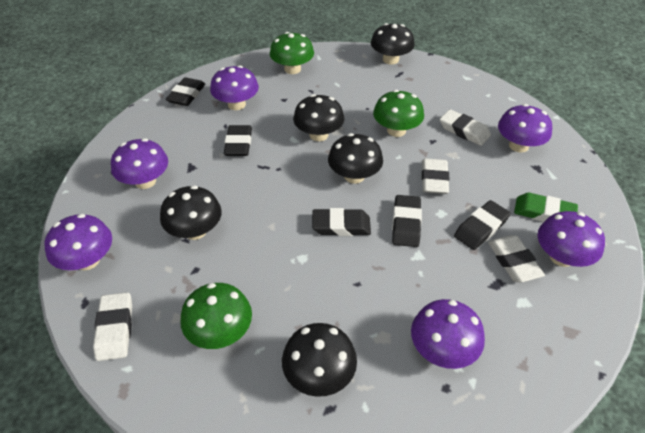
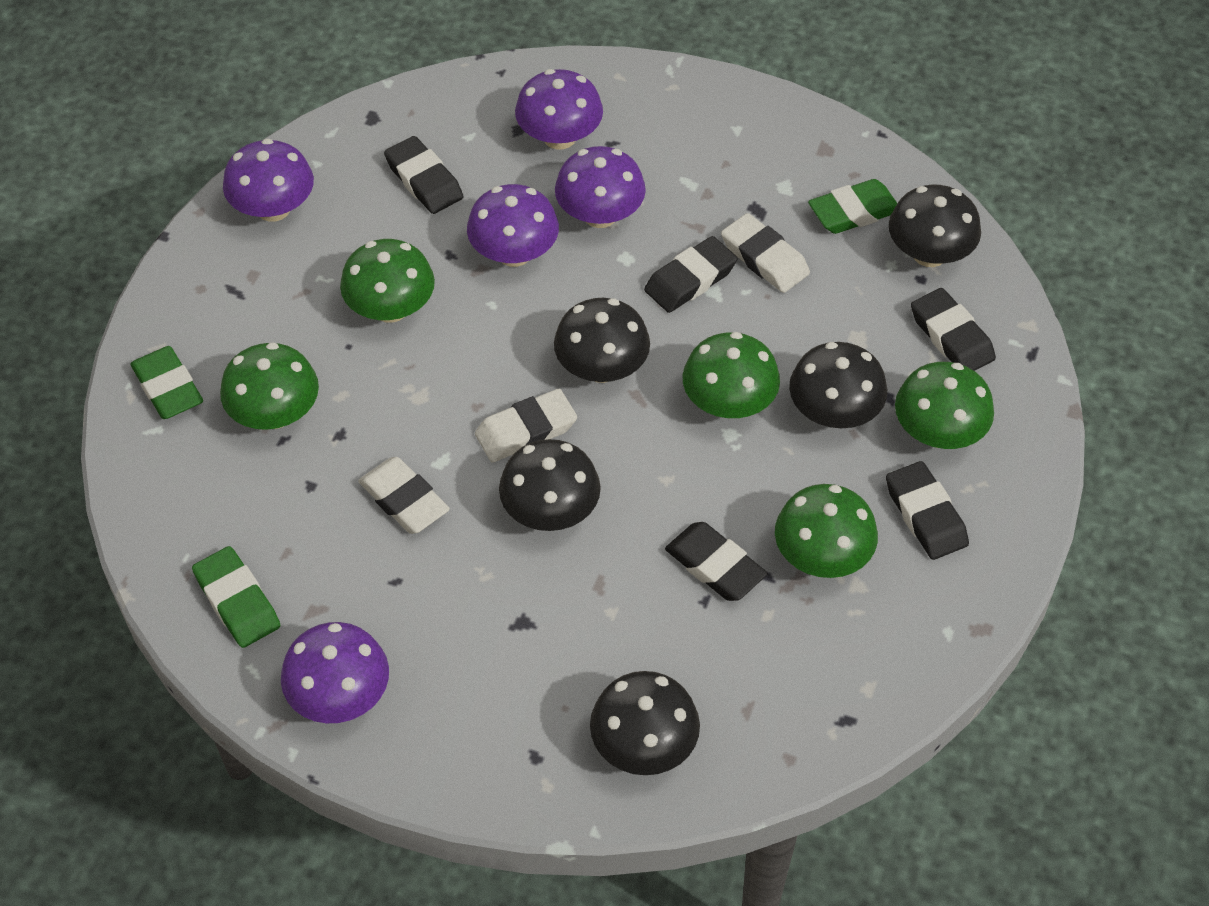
green eraser: [514,193,578,222] = 1 -> [130,346,203,419] [192,546,280,648] [808,179,897,234] = 3
green mushroom: [180,283,252,349] [270,32,314,74] [373,90,424,137] = 3 -> [220,342,319,430] [340,239,435,323] [683,332,780,418] [775,484,878,578] [895,362,994,449] = 5
purple mushroom: [45,214,112,270] [111,138,168,189] [210,65,259,110] [411,299,485,369] [498,104,552,153] [538,211,605,267] = 6 -> [223,139,314,222] [281,622,389,723] [467,184,559,267] [515,69,603,150] [555,146,646,228] = 5
white eraser: [93,292,132,361] [422,158,450,194] [440,109,491,146] [488,235,545,282] = 4 -> [358,457,450,534] [475,389,577,462] [721,213,810,293] = 3

